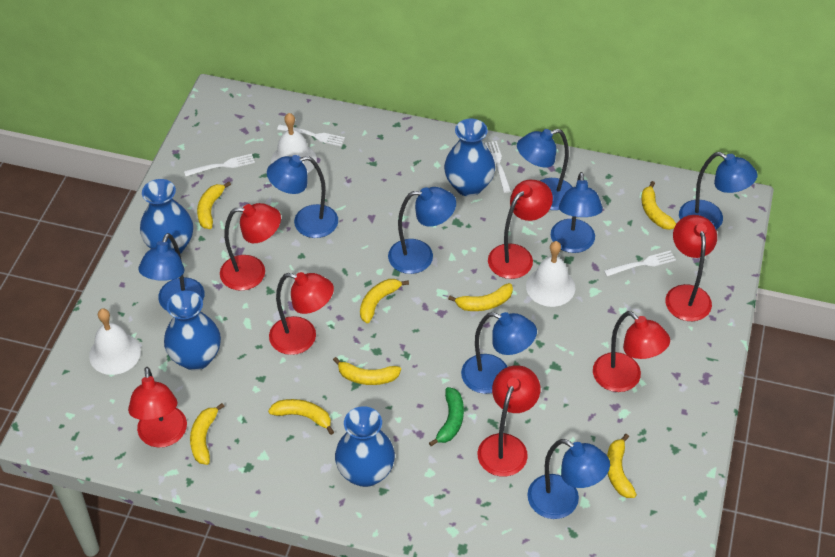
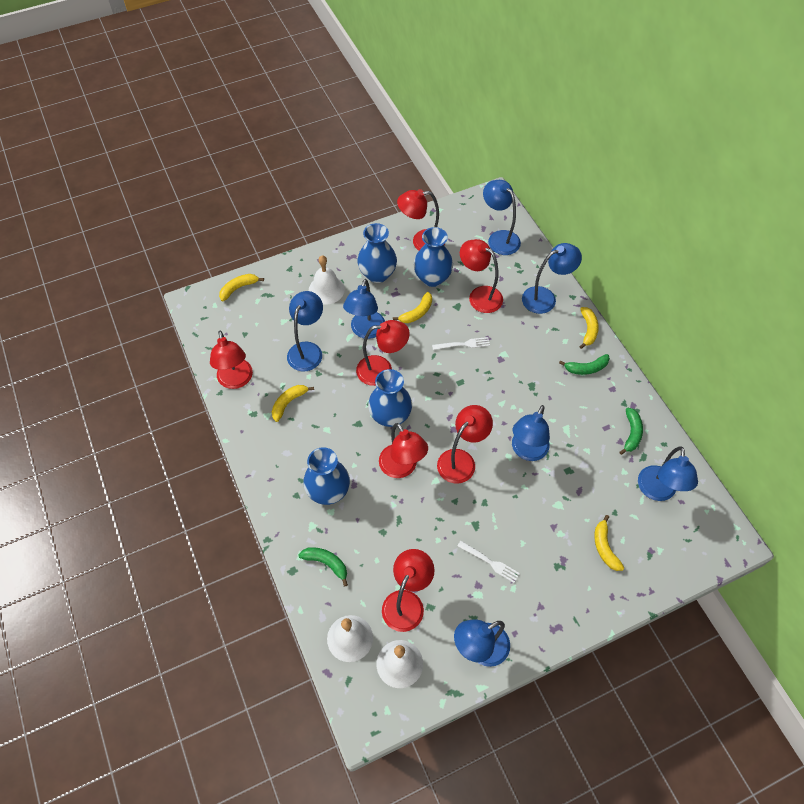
blue lamp: [138,233,205,311] [267,155,338,238] [388,187,456,274] [461,312,537,394] [517,129,573,210] [527,439,610,519] [551,172,603,253] [679,152,758,229] = 8 -> [287,291,323,371] [343,279,385,339] [454,619,510,667] [483,180,521,255] [512,405,550,461] [522,243,582,314] [638,447,698,501] = 7
green banana: [429,387,464,446] = 1 -> [299,547,348,586] [559,354,610,375] [619,408,643,455] = 3
white fork: [184,154,255,176] [277,124,345,146] [485,141,511,193] [604,250,676,276] = 4 -> [432,337,490,350] [457,541,520,583] = 2
yellow banana: [190,403,224,465] [197,182,231,229] [268,399,334,435] [333,357,401,385] [360,279,409,323] [448,283,513,311] [607,434,637,498] [641,181,676,230] = 8 -> [219,274,264,301] [272,385,314,422] [393,292,432,323] [579,307,599,349] [594,515,624,571] = 5

